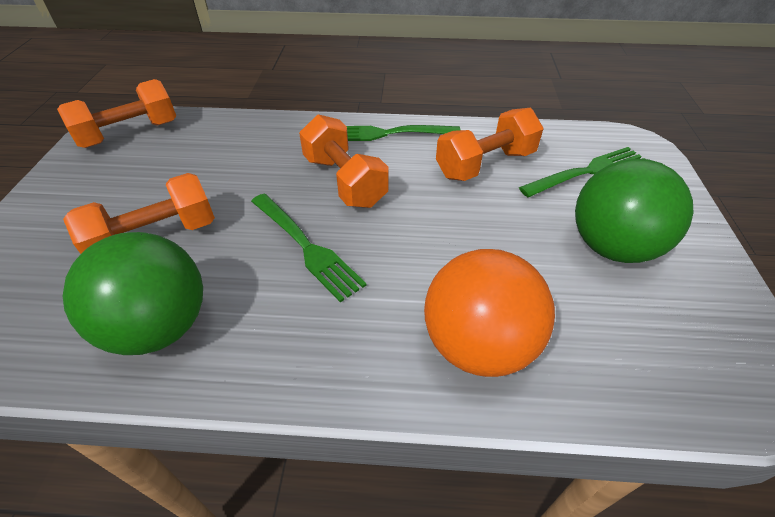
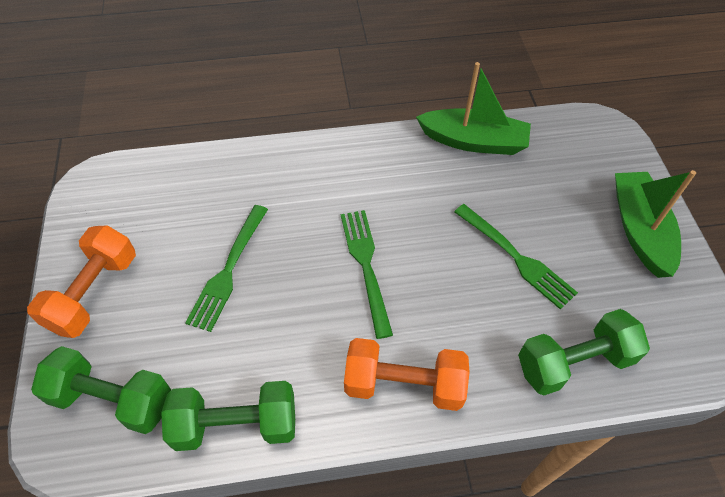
green ball: [63,232,203,355] [575,159,694,263] = 2 -> none = 0
green boat: none = 0 -> [416,62,531,155] [615,170,696,278] = 2
green dumbbell: none = 0 -> [31,346,171,434] [161,381,295,451] [518,309,650,396] = 3
orange ball: [424,249,555,377] = 1 -> none = 0
orange dumbbell: [57,79,176,148] [63,173,215,254] [299,114,388,208] [436,108,544,181] = 4 -> [27,225,136,338] [344,338,470,411] = 2

